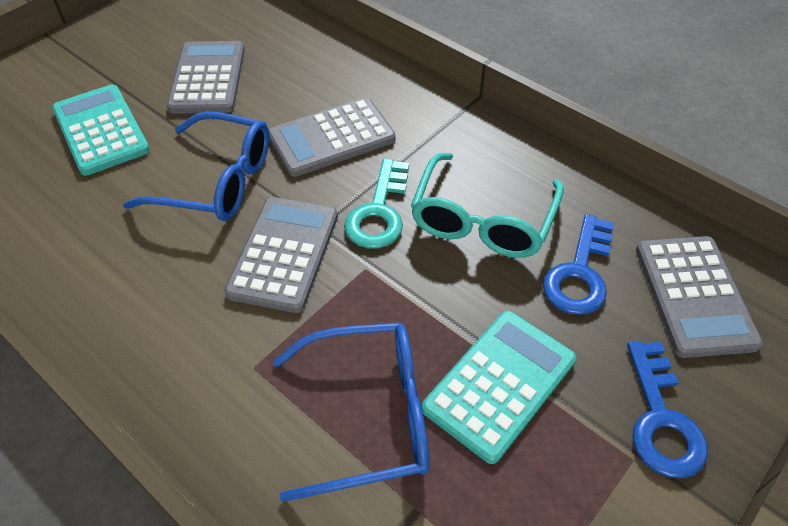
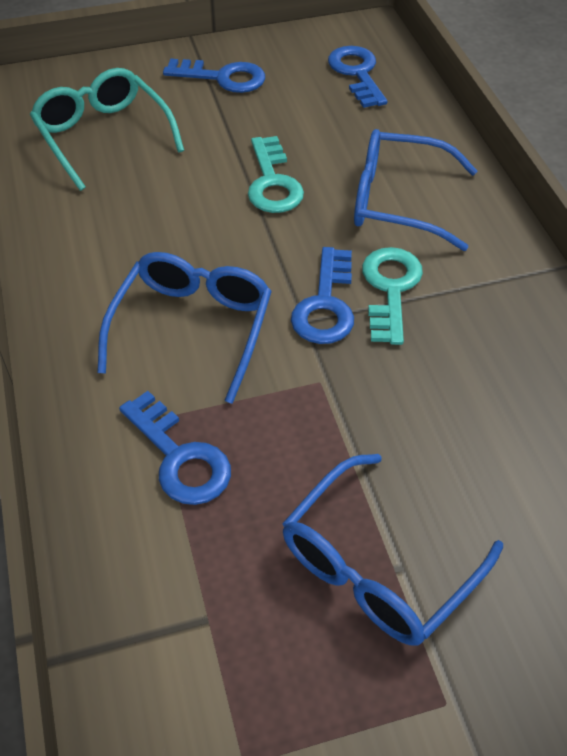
blue glasses: [123,111,269,221] [273,322,429,502] = 2 -> [97,252,272,404] [282,454,503,645] [354,129,478,251] = 3
blue key: [543,214,614,315] [627,341,708,478] = 2 -> [119,391,231,505] [163,59,265,93] [291,247,354,344] [328,46,388,108] = 4
grey calculator: [167,41,245,114] [224,197,338,313] [269,98,396,177] [636,236,763,358] = 4 -> none = 0
turquoise calculator: [52,85,150,176] [422,311,576,464] = 2 -> none = 0
turquoise key: [344,158,409,248] = 1 -> [248,136,304,213] [362,247,423,345] = 2

